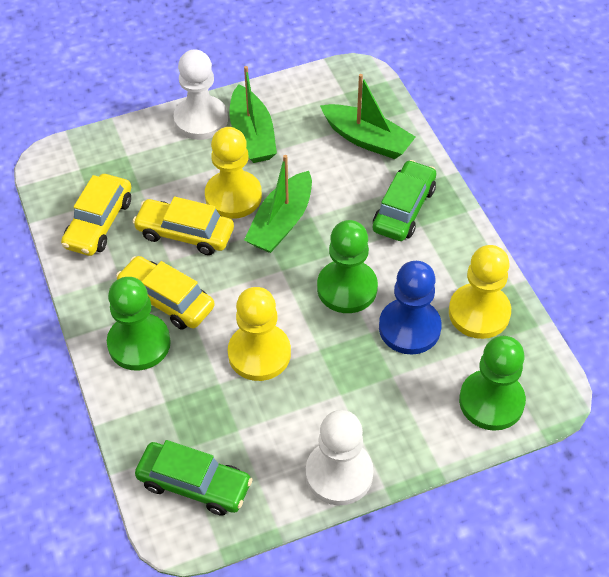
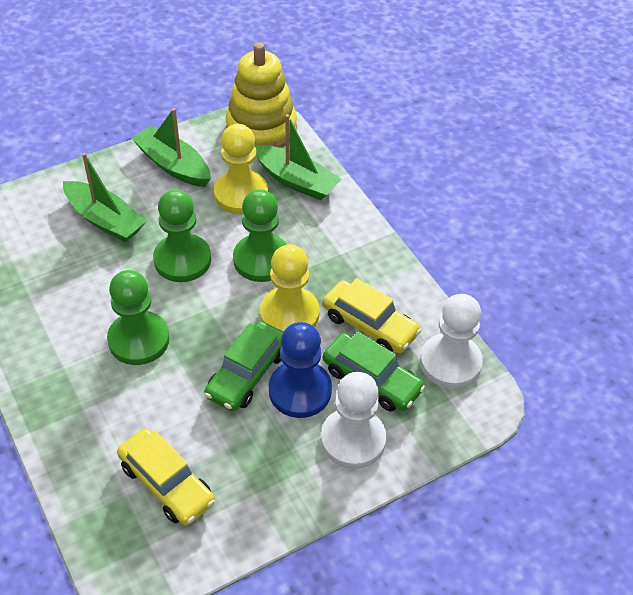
yellow car: [61,174,131,256] [116,256,215,330] [133,197,234,255] = 3 -> [117,428,215,526] [323,278,421,353] = 2
yellow pawn: [205,127,262,219] [228,287,291,381] [449,245,511,339] = 3 -> [214,124,268,214] [260,244,320,332] = 2
yellow stacking toy: none = 0 -> [226,42,297,148] = 1

